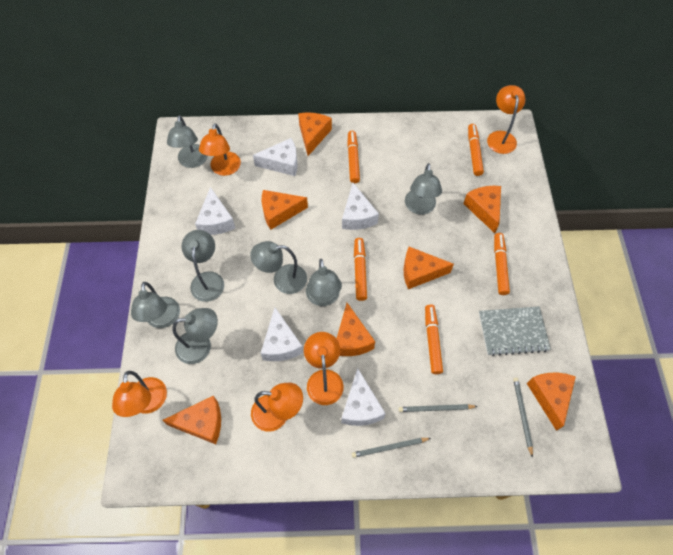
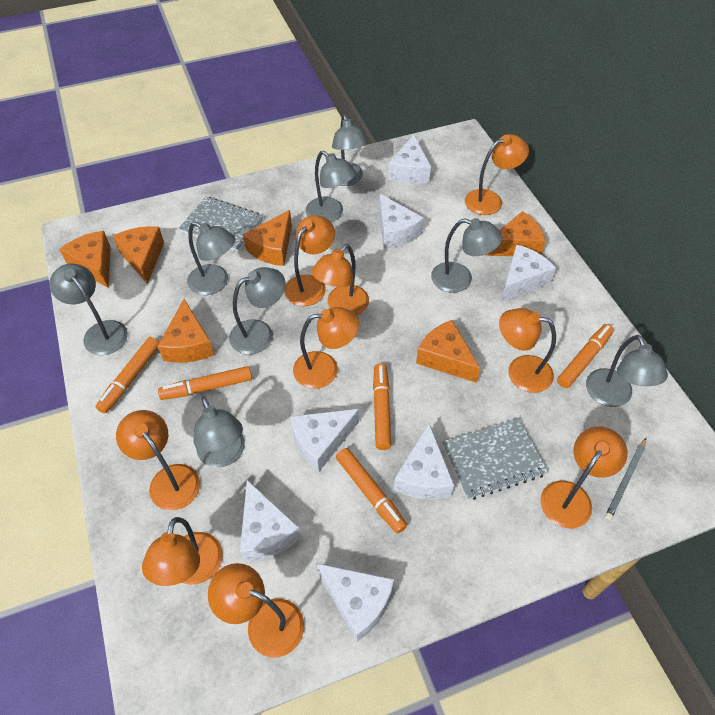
grey lamp: [131,282,180,328] [167,115,208,168] [172,308,218,364] [182,230,224,302] [250,241,307,294] [306,259,342,306] [405,163,442,215] = 7 -> [49,264,128,355] [187,222,235,295] [193,397,245,468] [229,267,286,355] [306,151,356,222] [332,114,368,186] [431,218,502,293] [586,335,668,407] = 8
grey notebook: [479,307,551,356] = 1 -> [179,197,263,252] [442,418,548,500] = 2
grey pencil: [352,438,431,458] [399,404,478,412] [513,378,533,458] = 3 -> [605,438,646,520] = 1
orange cheese: [162,396,221,444] [262,190,308,230] [298,113,332,156] [337,303,375,356] [404,247,454,289] [463,186,501,233] [527,373,576,431] = 7 -> [59,231,111,288] [113,226,164,284] [157,299,214,363] [243,210,292,266] [416,320,481,383] [484,211,546,256] = 6
orange lamp: [112,371,167,417] [199,123,241,176] [251,383,303,432] [304,332,343,405] [487,85,525,154] = 5 -> [116,410,200,511] [142,517,223,586] [208,563,304,658] [284,215,335,306] [293,307,359,389] [312,244,369,315] [465,134,529,215] [499,308,556,393] [540,426,628,528] = 9
white cheese: [195,187,235,235] [253,138,298,176] [261,308,303,361] [341,368,386,426] [342,183,379,230] = 5 -> [240,480,301,562] [290,409,359,472] [316,563,394,642] [379,194,424,249] [388,134,431,184] [394,424,454,499] [501,244,556,301] = 7

